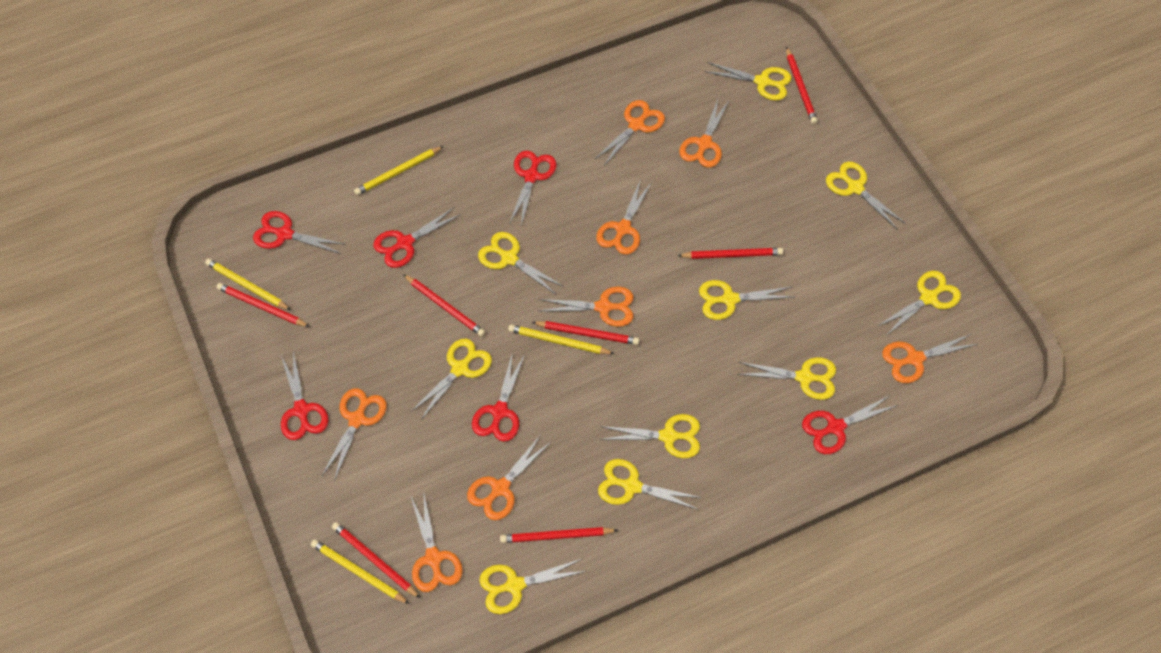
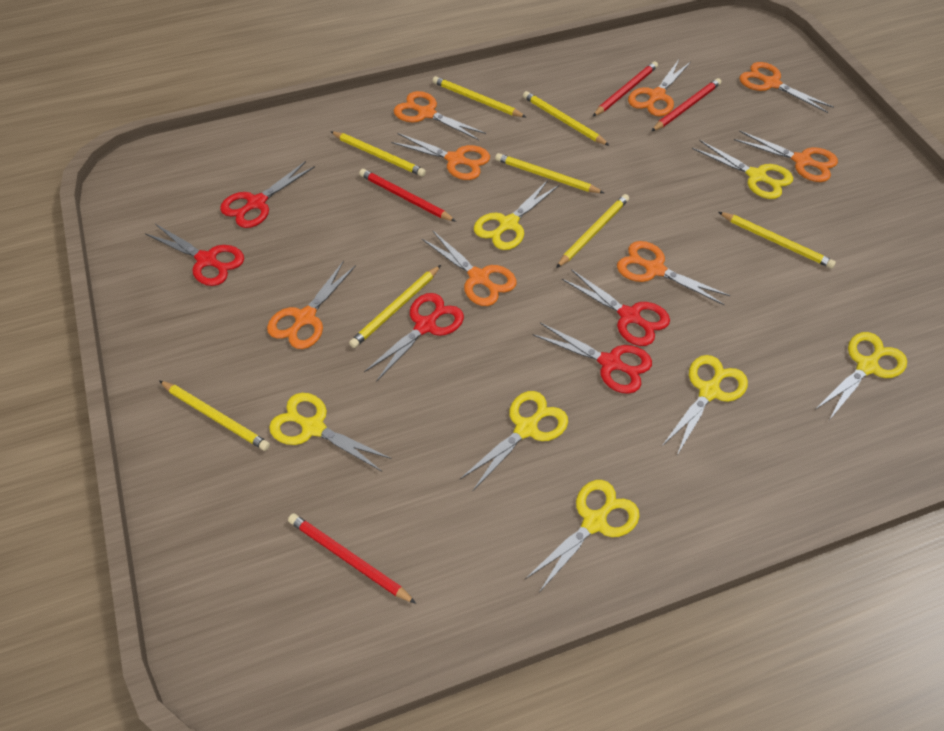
red pencil: [217,283,310,327] [332,522,420,598] [403,274,485,337] [500,527,618,543] [532,321,639,345] [678,248,783,259] [786,47,818,124] = 7 -> [288,513,416,604] [359,169,456,222] [592,61,658,117] [652,78,721,131] = 4
red scissors: [253,211,346,254] [281,351,329,440] [373,207,461,268] [472,352,525,442] [509,151,556,226] [802,395,898,454] = 6 -> [146,224,244,286] [220,161,315,228] [364,293,464,382] [533,323,652,394] [562,269,670,346] = 5
yellow pencil: [205,259,291,310] [311,539,409,604] [354,146,444,195] [508,325,615,354] = 4 -> [159,381,270,451] [330,131,426,176] [349,265,441,348] [433,76,526,117] [495,153,604,193] [523,91,610,146] [556,194,629,268] [718,212,836,268] = 8
yellow scissors: [411,339,492,420] [478,232,564,294] [479,559,586,614] [598,459,702,510] [600,414,700,458] [699,280,793,320] [704,62,792,100] [737,357,836,400] [826,162,906,230] [878,271,961,336] = 10 -> [269,393,392,471] [460,391,568,491] [474,180,559,250] [525,480,640,591] [662,355,748,455] [692,140,793,199] [816,332,907,420] = 7

